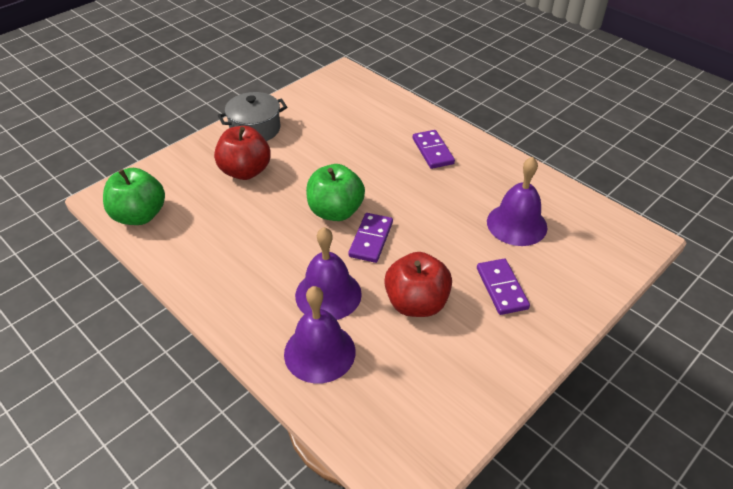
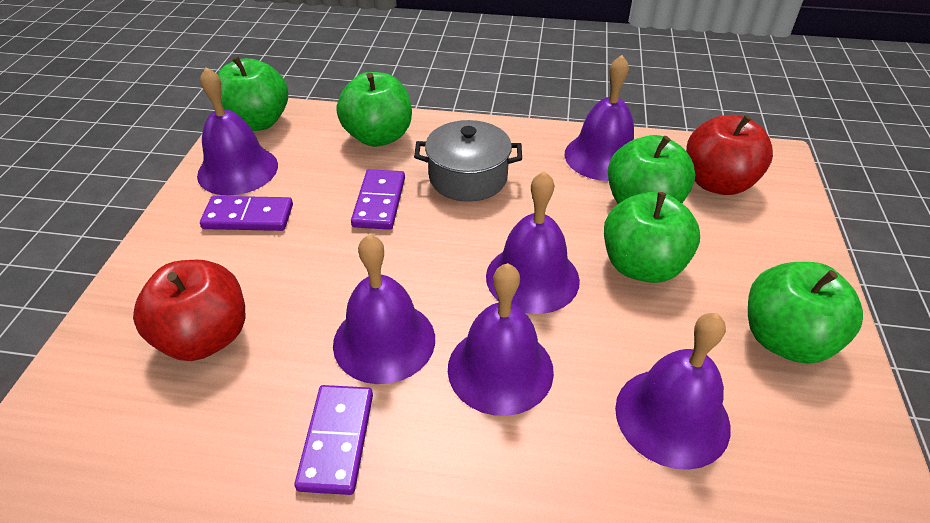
green apple: [103,168,165,225] [306,164,365,221] = 2 -> [217,56,288,131] [336,72,412,147] [604,192,700,283] [608,135,695,204] [748,262,863,364] = 5
purple bell: [284,286,355,383] [295,227,362,320] [487,157,547,246] = 3 -> [197,67,278,196] [333,234,435,384] [448,263,554,416] [486,171,580,314] [565,55,634,181] [615,313,731,470] = 6

